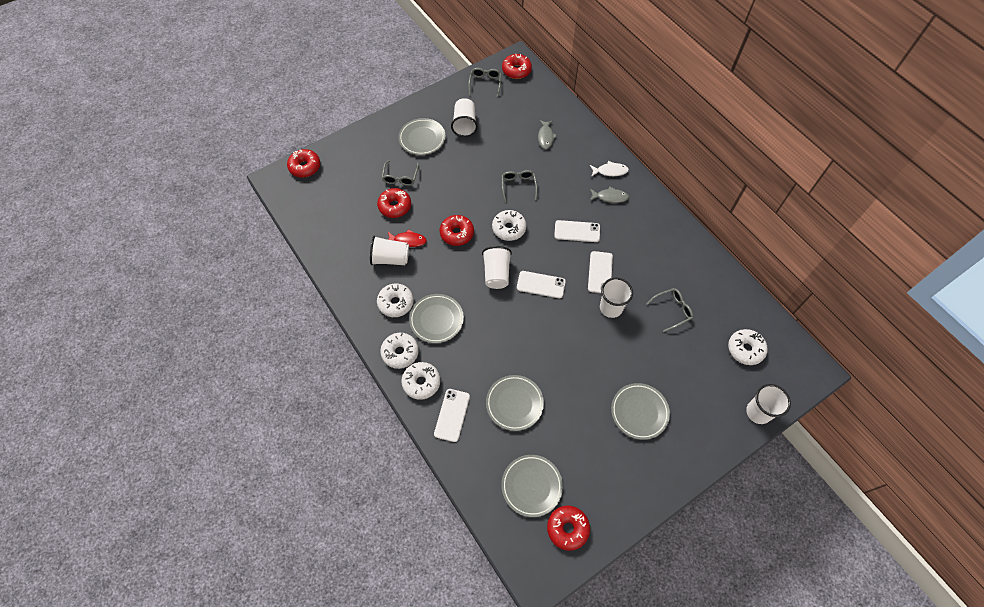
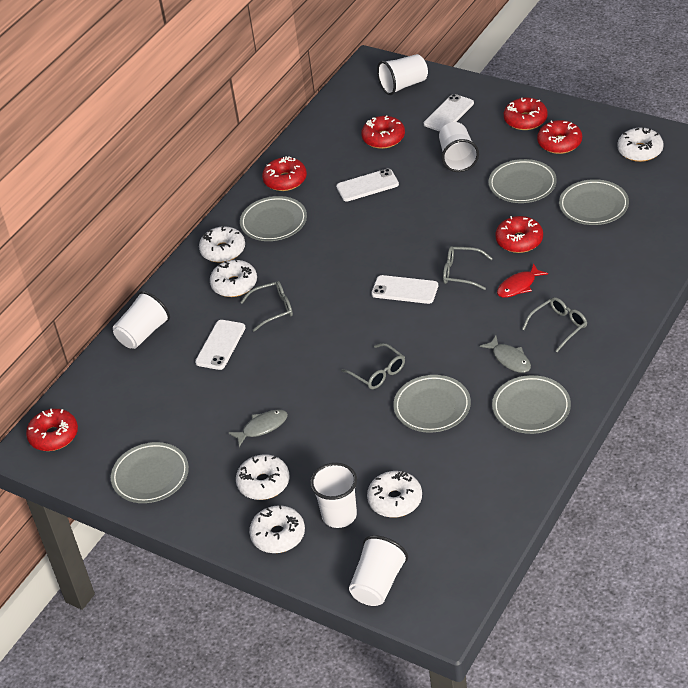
grey plate: [398,118,446,155] [409,294,464,343] [486,375,544,431] [501,455,563,517] [611,383,670,440] = 5 -> [111,442,189,503] [240,196,307,241] [393,375,471,433] [488,159,557,203] [492,375,571,434] [559,179,629,225] = 6
red donut: [287,149,320,178] [377,188,411,218] [440,215,474,246] [502,54,532,79] [547,506,590,551] = 5 -> [26,409,78,451] [262,156,307,191] [361,115,405,149] [495,216,543,253] [504,97,548,130] [537,120,582,154] = 6
white donut: [377,284,414,317] [380,333,419,369] [402,362,440,400] [492,210,526,241] [728,329,768,365] = 5 -> [199,226,245,263] [210,259,257,297] [236,454,290,500] [249,505,305,553] [367,471,422,518] [617,127,663,162] = 6
white fish: [590,161,629,177] = 1 -> none = 0

